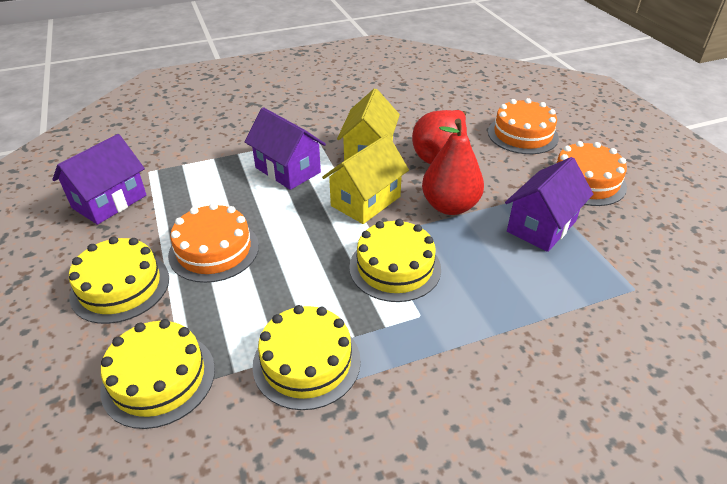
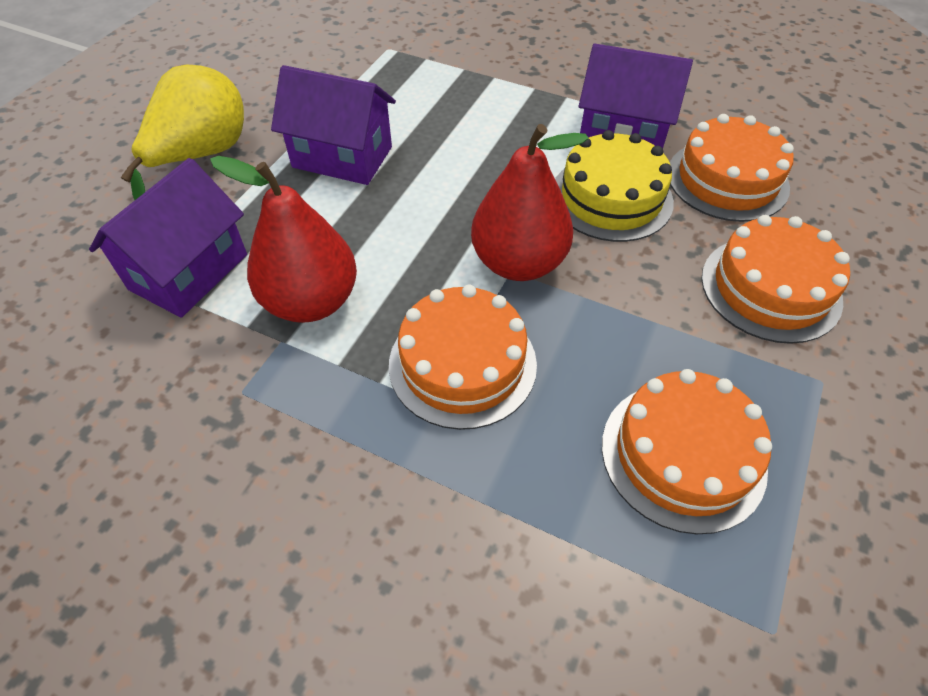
orange cake: [168,203,259,283] [488,98,559,154] [553,141,627,206] = 3 -> [389,284,537,430] [602,369,772,534] [670,114,794,222] [701,215,850,344] = 4
yellow cake: [69,237,169,324] [100,319,215,429] [252,305,361,410] [349,219,441,302] = 4 -> [555,130,674,242] = 1
yellow house: [322,134,409,224] [337,88,400,161] = 2 -> none = 0
yellow pear: none = 0 -> [121,64,244,200] = 1

